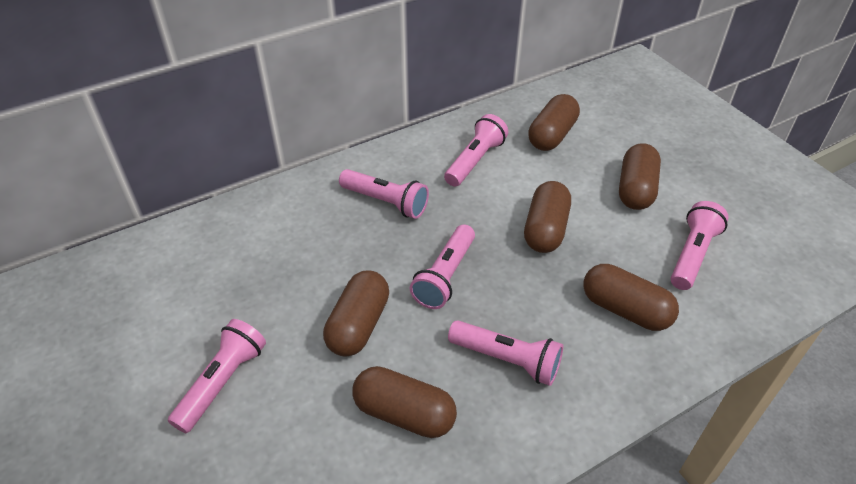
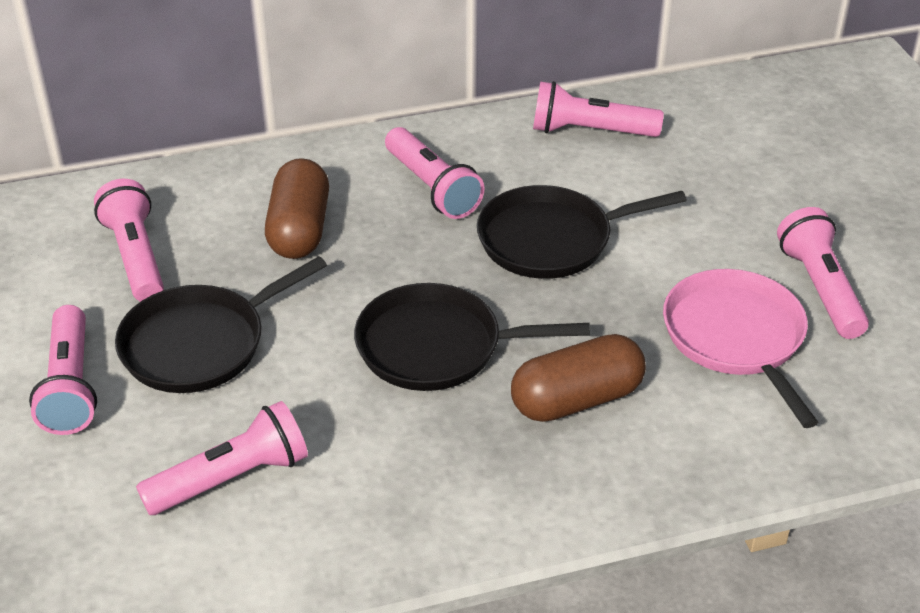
black pan: none = 0 -> [115,256,327,393] [354,283,590,391] [477,185,687,279] = 3
brown capsule: [323,270,389,356] [352,366,457,438] [524,181,571,253] [528,94,580,151] [584,264,679,331] [619,143,661,210] = 6 -> [265,158,329,259] [511,334,646,422] = 2
pink pan: none = 0 -> [663,269,819,428] = 1

